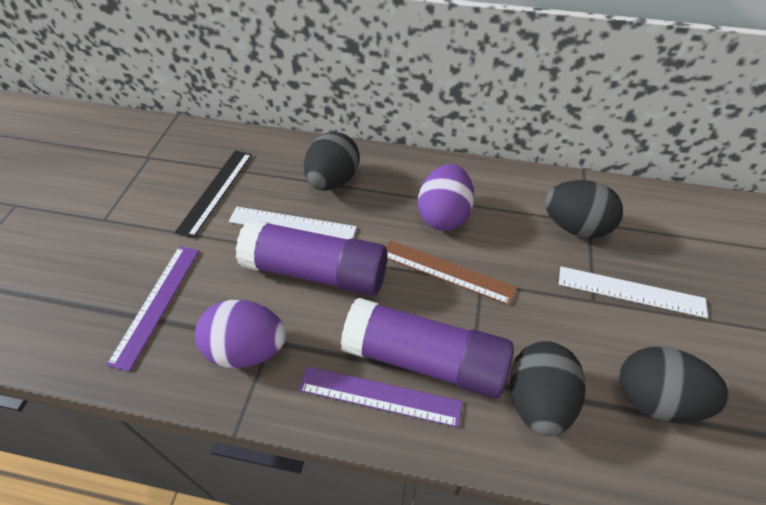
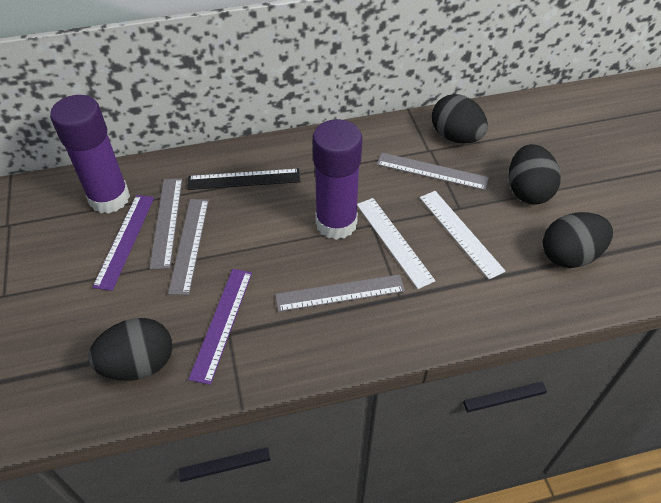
brown ruler: [386,240,517,305] = 1 -> none = 0
grey ruler: none = 0 -> [149,178,182,269] [168,199,209,295] [275,274,405,312] [377,153,489,190] = 4
purple egg: [195,300,286,368] [418,164,474,231] = 2 -> none = 0

